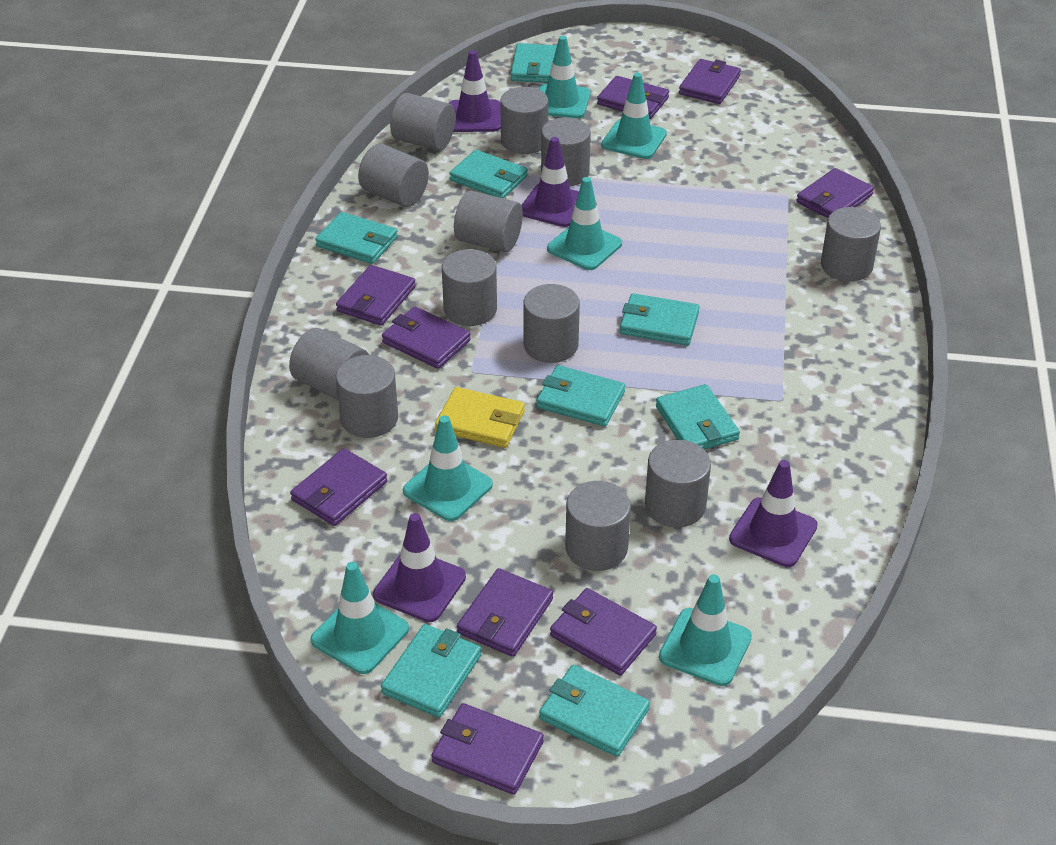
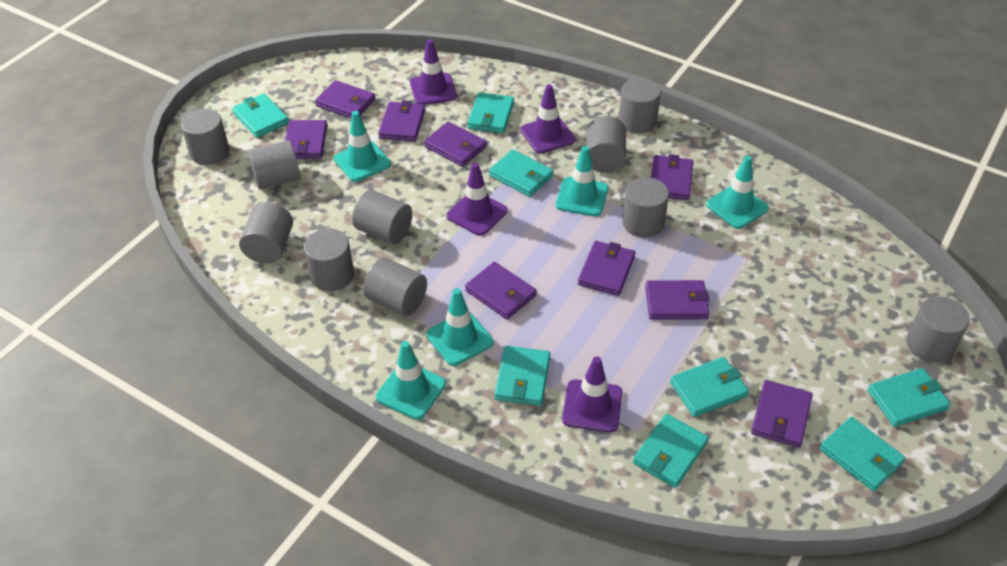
grey cylinder: [289,328,369,400] [336,355,398,438] [358,144,429,207] [390,93,455,151] [442,249,497,326] [454,190,523,252] [500,87,548,154] [523,284,580,363] [541,117,591,186] [565,481,631,571] [645,440,711,527] [821,207,881,282] = 12 -> [181,109,229,165] [239,202,293,264] [248,140,300,189] [304,229,354,291] [352,190,413,244] [363,258,427,316] [586,116,626,173] [619,78,661,133] [622,177,669,238] [906,296,970,363] = 10
turquoise traffic cone: [311,562,409,674] [403,415,493,521] [539,36,591,118] [547,177,622,270] [601,73,667,159] [659,574,752,686] = 6 -> [334,111,391,182] [376,341,446,420] [426,288,494,366] [556,146,608,216] [706,155,769,229] = 5
yellow wallet: [435,387,525,448] = 1 -> none = 0

